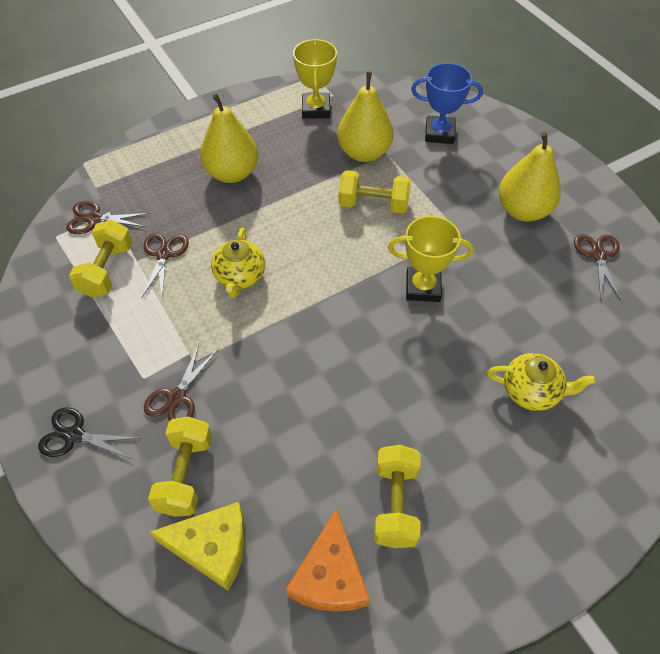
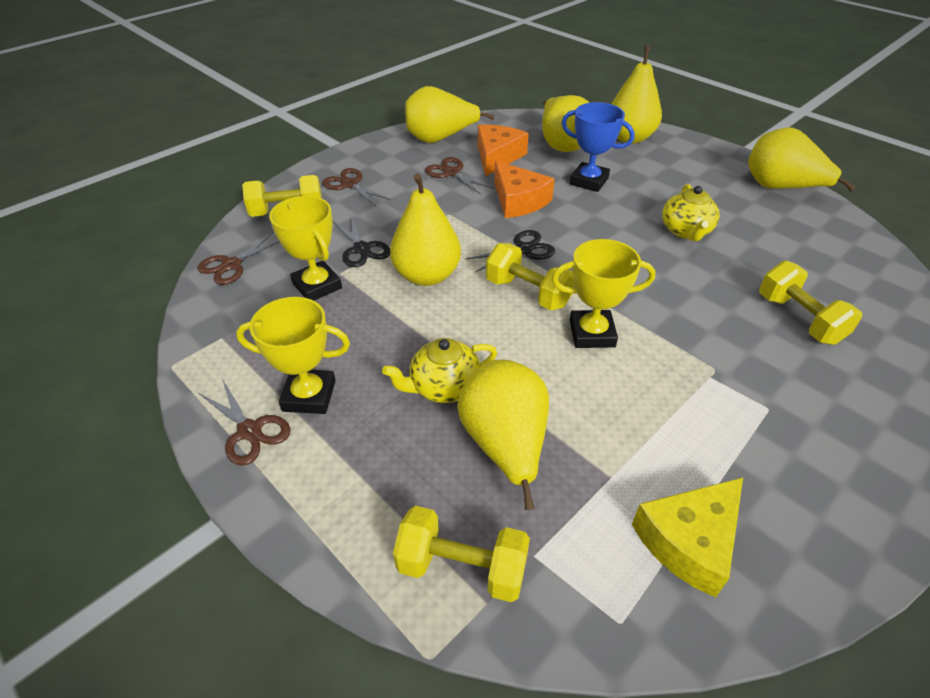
black scissors: [38,407,141,459] = 1 -> [333,216,390,267] [466,230,555,272] = 2
orange cheese: [286,508,370,612] = 1 -> [478,125,529,176] [494,161,555,218] = 2
yellow pear: [200,93,258,183] [337,71,394,162] [499,132,561,222] = 3 -> [390,174,461,286] [405,86,495,143] [457,360,549,510] [542,95,590,152] [612,46,662,144] [748,128,856,192] = 6
yellow trophy: [293,39,337,119] [388,216,474,302] = 2 -> [236,297,350,414] [269,196,342,301] [552,239,655,348] = 3

